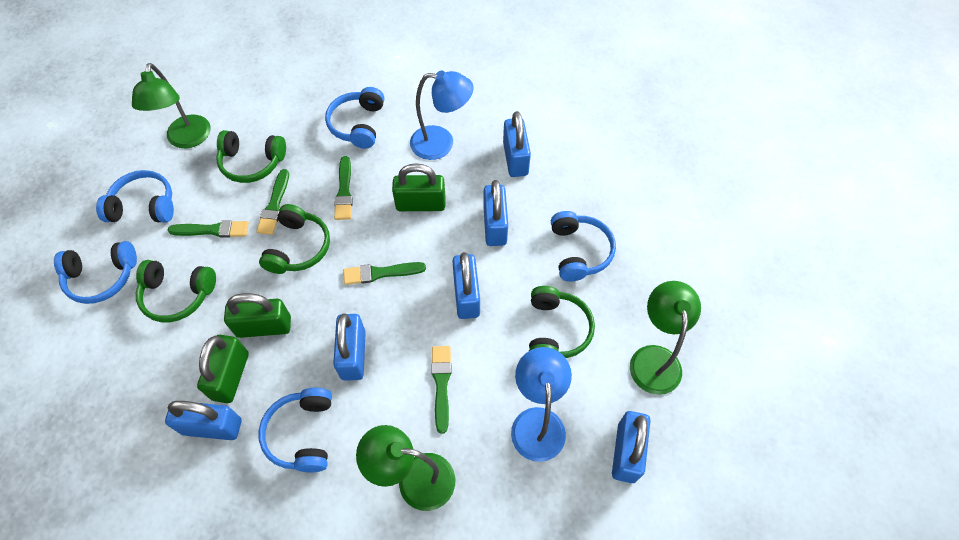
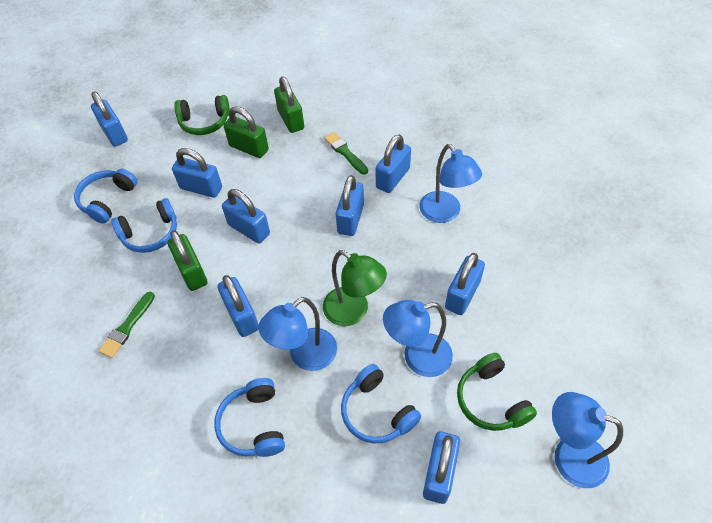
blue headphones: [54,241,137,304] [96,170,174,223] [258,388,332,472] [325,87,384,149] [551,211,616,282] = 5 -> [74,169,138,224] [111,198,177,253] [214,378,285,457] [341,364,421,443] = 4
blue lamp: [410,70,474,160] [511,347,572,462] = 2 -> [258,297,337,371] [383,300,453,377] [419,144,482,223] [552,392,623,488] = 4
blue padlock: [165,401,241,440] [333,313,366,381] [452,252,480,319] [483,180,508,246] [503,111,531,177] [612,411,650,483] = 6 -> [91,91,128,147] [172,148,222,198] [217,275,259,337] [222,189,270,244] [336,175,364,236] [376,135,411,193] [423,432,460,504] [445,253,485,315] = 8
green brush: [168,220,249,238] [256,169,289,235] [334,156,353,220] [343,262,426,285] [431,346,452,434] = 5 -> [98,291,155,358] [324,132,368,175] = 2
green headphones: [136,260,216,322] [216,130,286,183] [259,204,330,274] [529,286,595,358] = 4 -> [174,95,230,135] [457,353,537,431] = 2
green lamp: [132,63,211,148] [356,425,456,511] [630,281,701,395] = 3 -> [323,250,387,326] = 1

